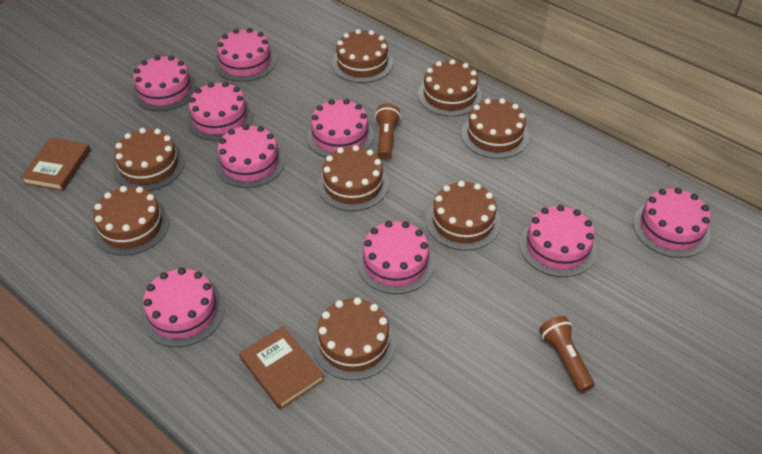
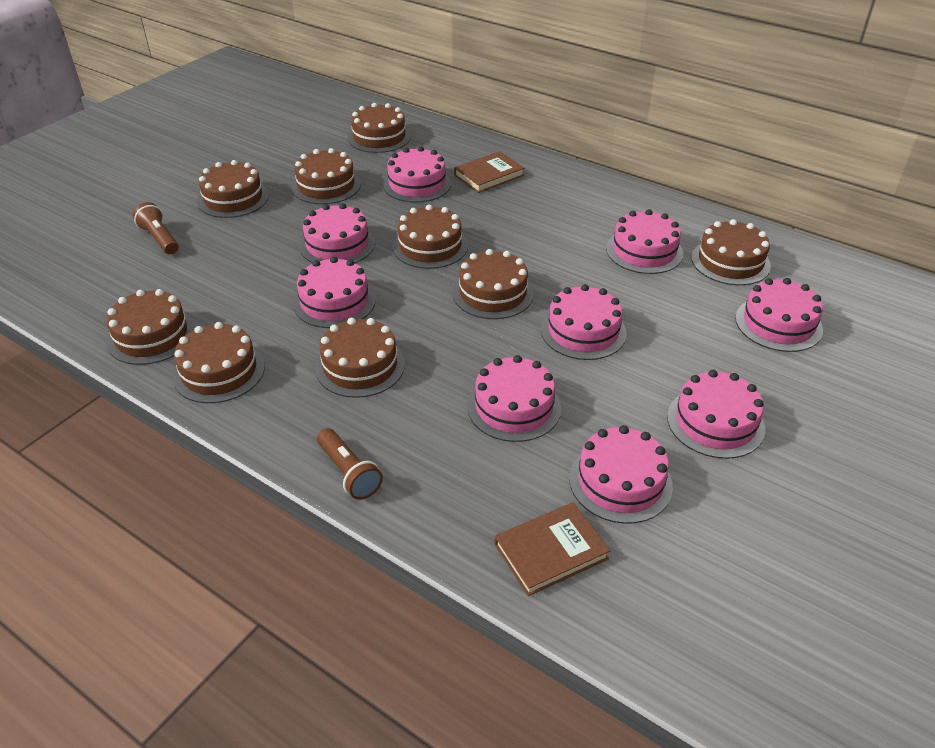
brown cake: [93,186,169,256] [113,128,185,191] [312,297,396,380] [318,145,389,211] [332,29,393,83] [418,59,482,116] [426,181,500,251] [462,98,529,159] = 8 -> [106,289,195,365] [173,322,265,403] [197,160,269,218] [292,148,361,204] [315,318,405,398] [348,103,411,153] [393,205,468,269] [453,249,534,319] [691,219,771,285] = 9

